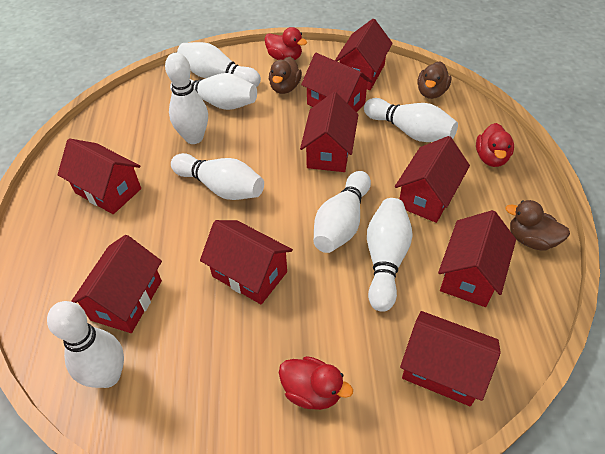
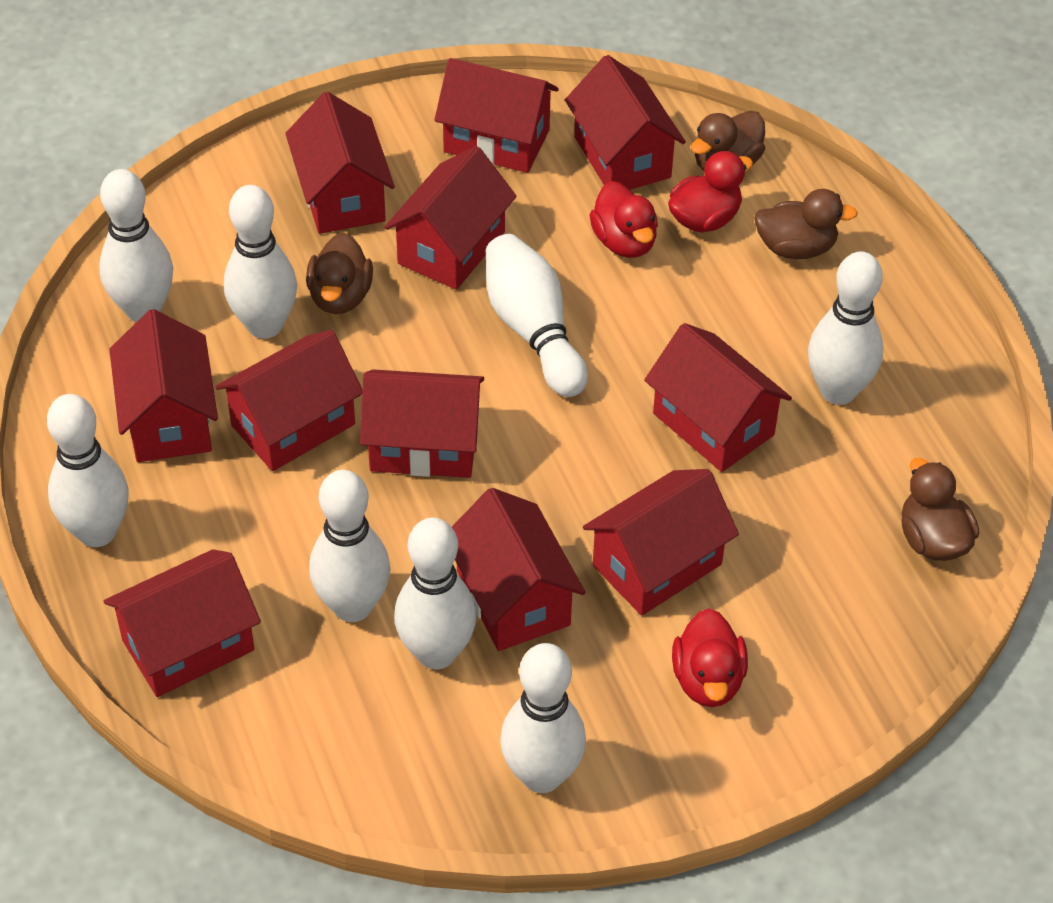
brown duck: [269,57,302,94] [417,61,451,99] [505,200,570,251] = 3 -> [306,233,373,314] [691,111,765,171] [754,189,858,259] [901,458,979,561] = 4
red house: [57,138,141,214] [71,235,162,333] [200,220,293,304] [300,92,358,172] [301,53,372,112] [335,19,393,90] [395,136,470,223] [400,311,501,406] [438,210,516,307] = 9 -> [104,549,261,697] [109,309,218,462] [215,330,363,471] [285,92,395,234] [360,369,484,478] [384,146,517,290] [434,58,559,173] [452,488,586,651] [565,55,686,190] [583,469,739,616] [644,323,792,472] = 11

